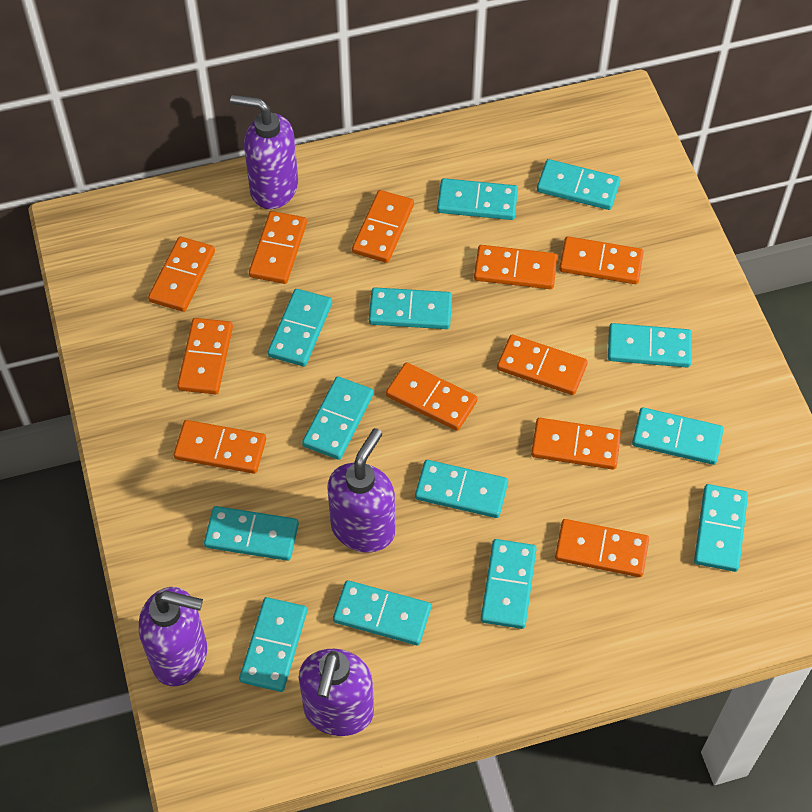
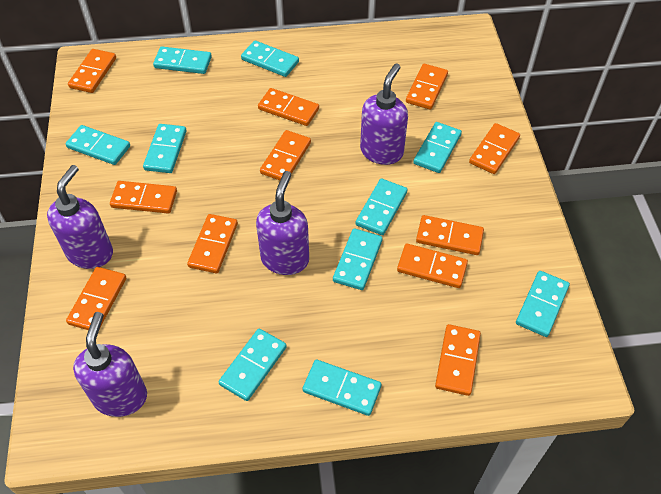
turquoise domino: [204,506,299,561] [239,597,307,692] [268,289,332,366] [302,376,374,460] [333,580,431,645] [369,287,452,329] [415,460,508,518] [437,178,518,220] [481,539,537,629] [537,159,620,210] [608,323,692,367] [632,407,724,465] [694,484,748,572] = 13 -> [66,125,130,165] [143,124,186,173] [153,47,212,74] [219,329,287,401] [241,40,299,77] [303,360,381,416] [333,228,383,290] [356,179,408,235] [413,122,462,173] [516,271,570,337] = 10

